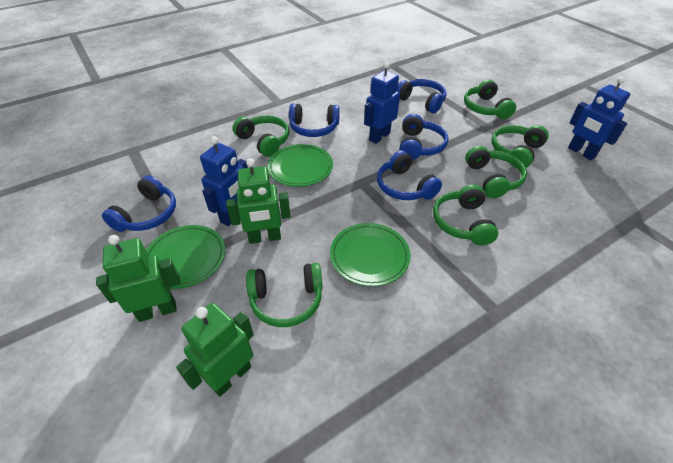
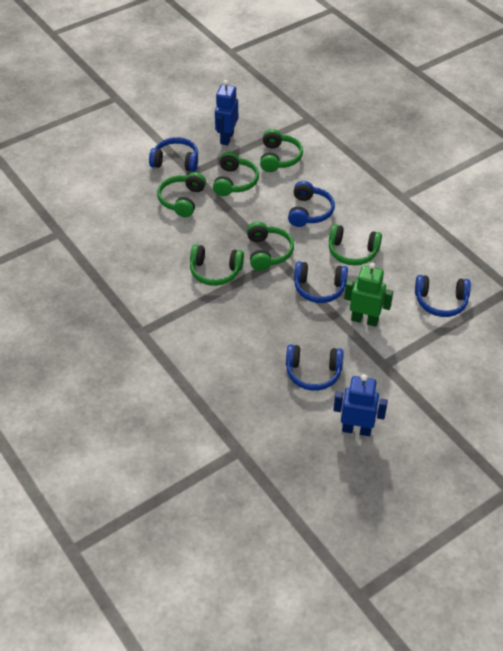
blue robot: [200,136,248,226] [364,62,400,144] [568,76,630,160] = 3 -> [215,80,238,145] [333,374,388,436] = 2
green plate: [146,225,225,289] [267,144,333,187] [330,223,411,286] = 3 -> none = 0
green robot: [96,235,181,322] [176,303,254,397] [226,158,291,244] = 3 -> [344,263,393,327] = 1

